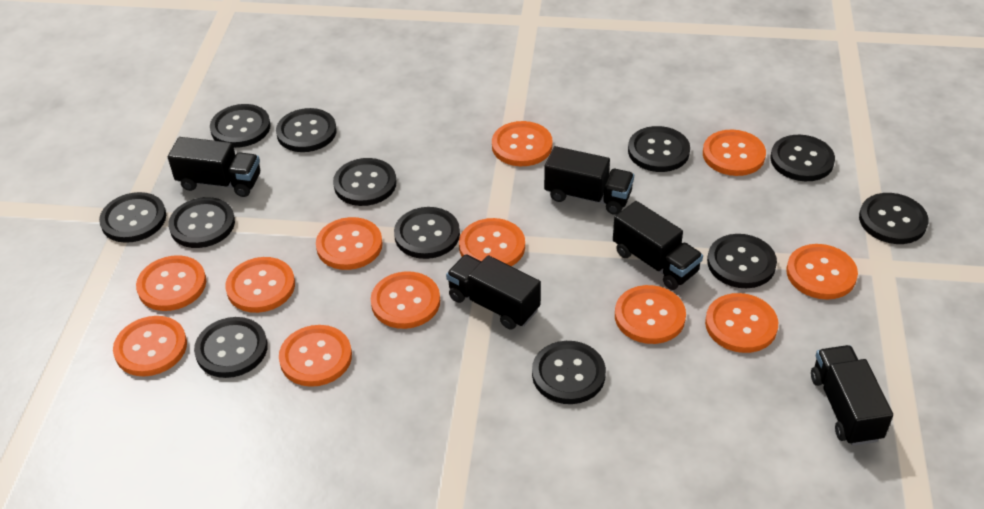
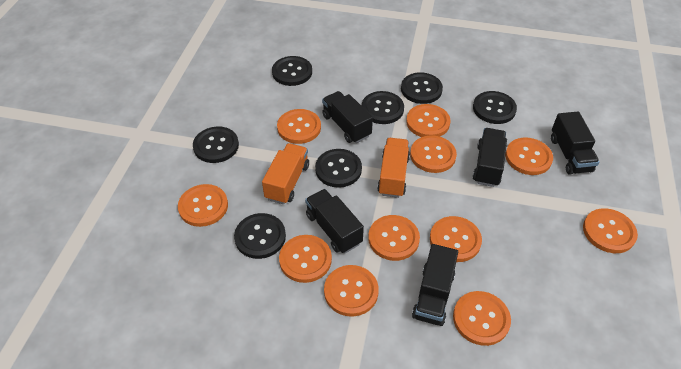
black button: [99,192,166,243] [168,197,235,248] [194,317,268,378] [210,104,271,148] [276,108,337,152] [333,158,396,206] [394,207,460,259] [532,341,606,404] [628,126,690,172] [707,234,777,288] [771,135,835,181] [859,193,929,244] = 12 -> [193,127,239,163] [234,213,286,259] [272,56,312,86] [315,149,362,188] [362,91,404,124] [401,72,443,104] [473,91,517,124] = 7
orange button: [113,316,187,376] [136,255,206,311] [226,257,295,313] [279,325,352,387] [316,217,383,270] [371,271,440,329] [459,218,525,266] [492,121,553,166] [615,285,686,344] [703,129,766,176] [705,293,778,353] [786,244,858,300] = 12 -> [178,184,228,227] [277,109,321,144] [279,235,332,283] [324,265,379,317] [368,215,420,261] [406,104,450,137] [410,135,457,173] [430,216,482,262] [453,291,511,346] [505,138,553,175] [583,208,638,253] = 11
orange truck: none = 0 -> [262,143,309,204] [377,138,410,198] = 2

